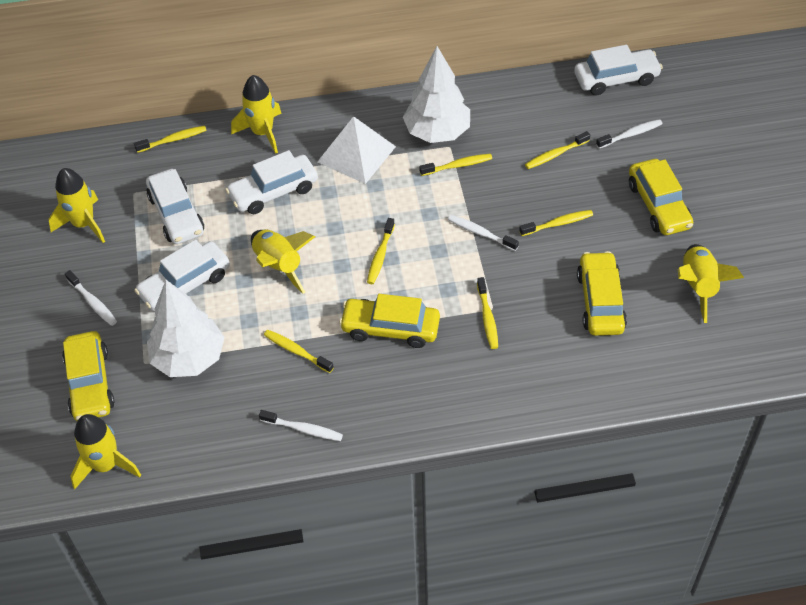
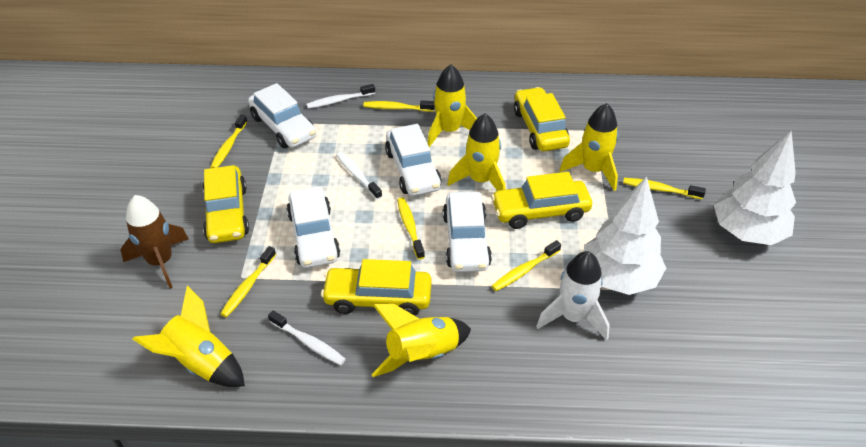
brown rocket: none = 0 -> [120,195,189,289] = 1
white pyramid: [317,116,396,184] = 1 -> none = 0
white rocket: none = 0 -> [536,251,610,341] = 1
white toothbrush: [65,270,117,326] [259,410,343,441] [448,215,519,251] [596,119,662,149] = 4 -> [268,310,346,365] [306,84,375,109] [336,152,382,200] = 3
yellow toothbrush: [134,126,206,153] [264,330,334,373] [367,218,395,284] [419,154,492,176] [477,277,498,349] [519,210,593,236] [525,131,590,169] = 7 -> [210,114,248,168] [220,246,276,317] [363,100,435,112] [397,198,425,260] [492,240,561,291] [623,178,706,199] = 6

